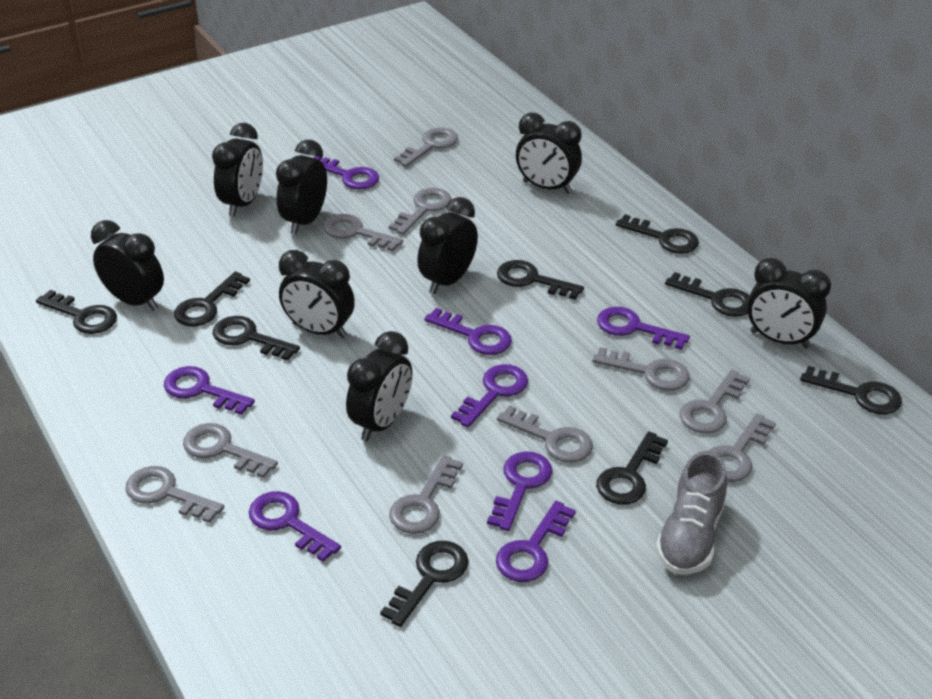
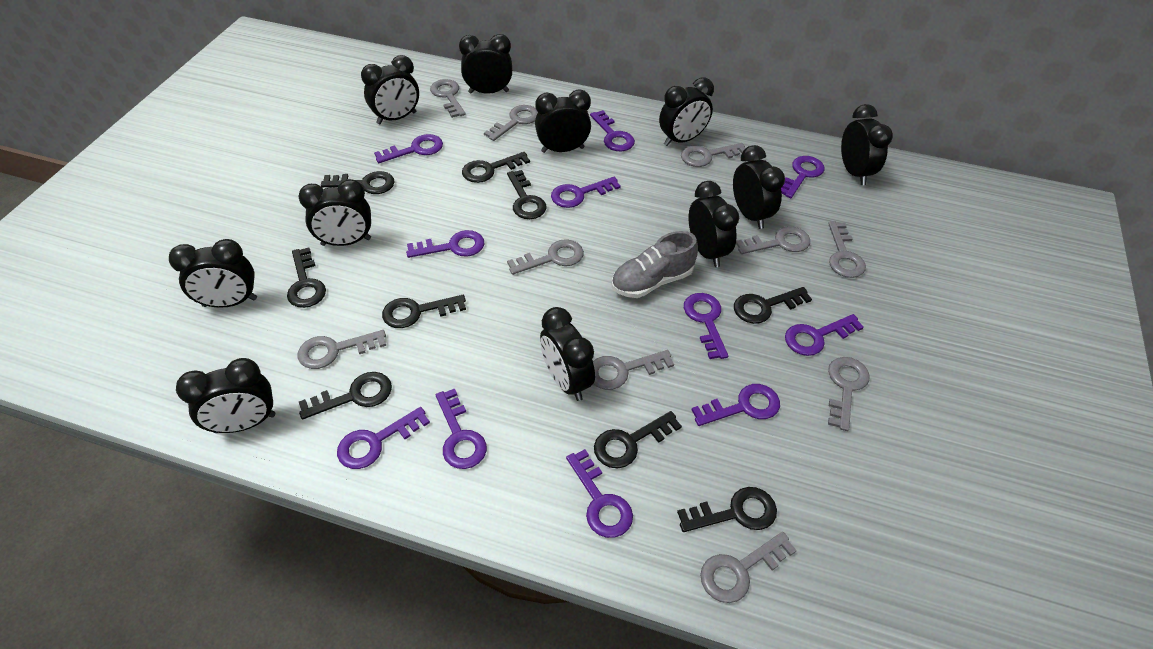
black clock: [91,220,164,311] [212,123,263,217] [276,140,327,234] [279,250,355,338] [346,331,412,441] [417,197,478,294] [516,113,582,194] [747,258,831,349] = 8 -> [169,239,257,308] [176,358,275,433] [298,179,371,246] [361,55,419,124] [459,34,512,94] [535,89,591,153] [540,307,595,401] [659,77,714,146] [689,181,739,267] [733,145,785,229] [841,104,893,185] = 11
purple key: [164,366,255,415] [249,491,341,562] [314,156,379,189] [424,308,512,355] [451,364,528,428] [487,451,552,531] [496,501,576,582] [597,307,690,350] = 8 -> [337,407,430,469] [374,134,443,163] [406,230,484,258] [436,389,487,469] [551,177,621,208] [566,449,633,538] [590,110,635,151] [684,293,728,359] [692,384,780,426] [781,156,824,198] [785,314,864,356] = 11

